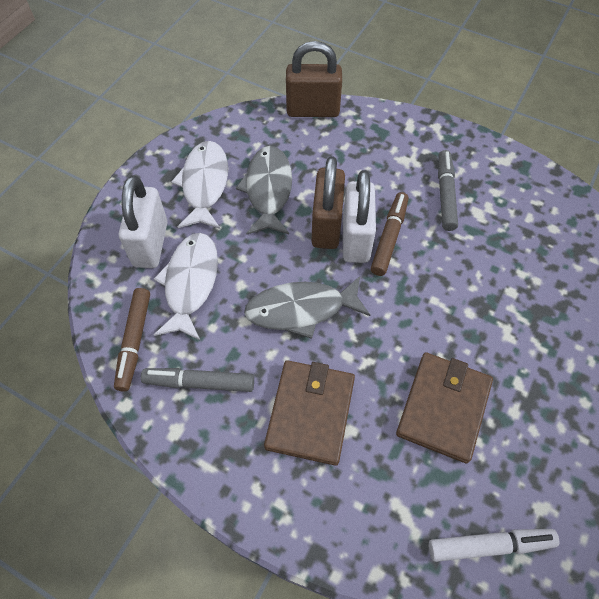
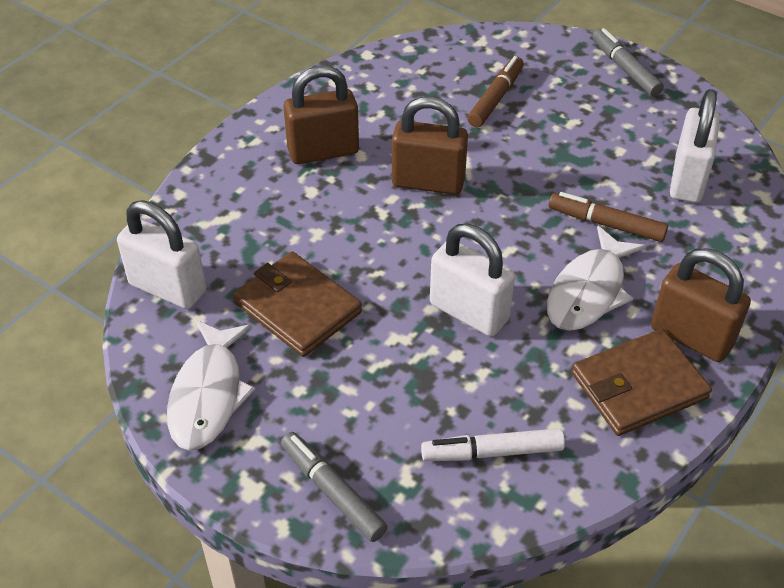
brown padlock: [286,41,342,117] [311,156,345,249] = 2 -> [284,66,359,164] [392,96,468,195] [651,249,751,362] = 3
grey fish: [236,146,292,234] [244,276,370,339] = 2 -> none = 0
white padlock: [119,175,168,268] [343,170,376,263] = 2 -> [117,200,206,309] [430,224,515,337] [670,89,720,203] = 3

